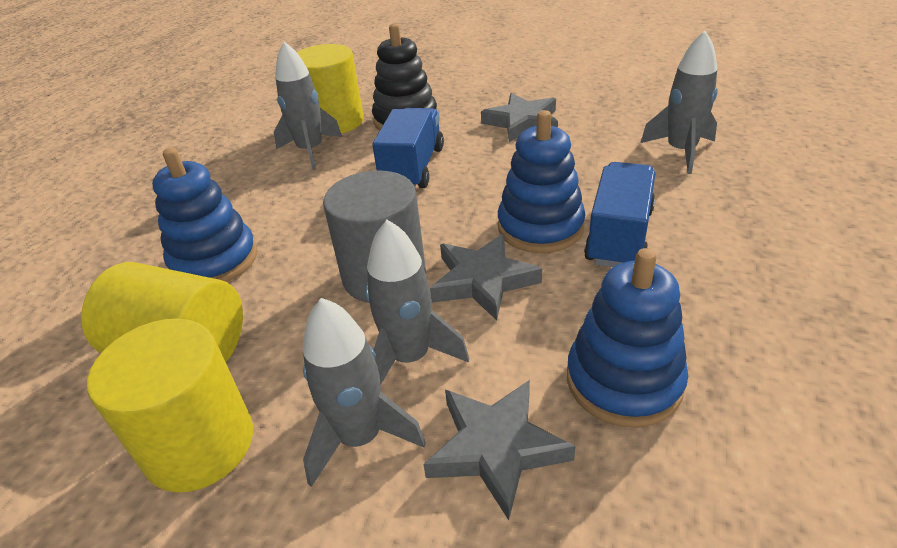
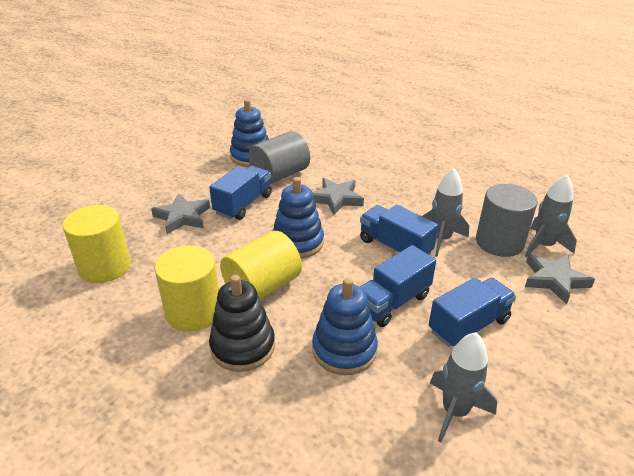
blue truck: [372,108,444,188] [584,162,655,267] = 2 -> [209,166,272,220] [360,205,438,255] [360,245,436,327] [429,277,516,347] = 4
grey cylinder: [323,170,426,303] = 1 -> [248,131,310,184] [476,184,538,257] = 2
grey rocket: [274,42,342,170] [303,298,426,487] [365,220,469,385] [640,31,718,174] = 4 -> [422,168,469,257] [430,332,497,442] [525,174,577,257] = 3

